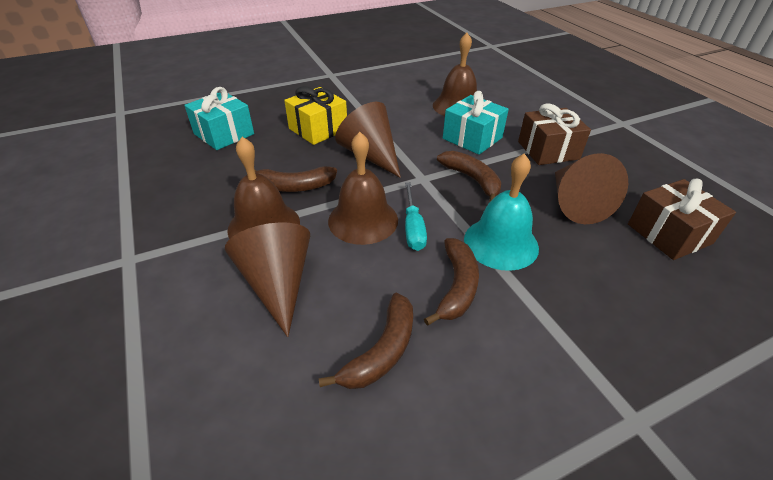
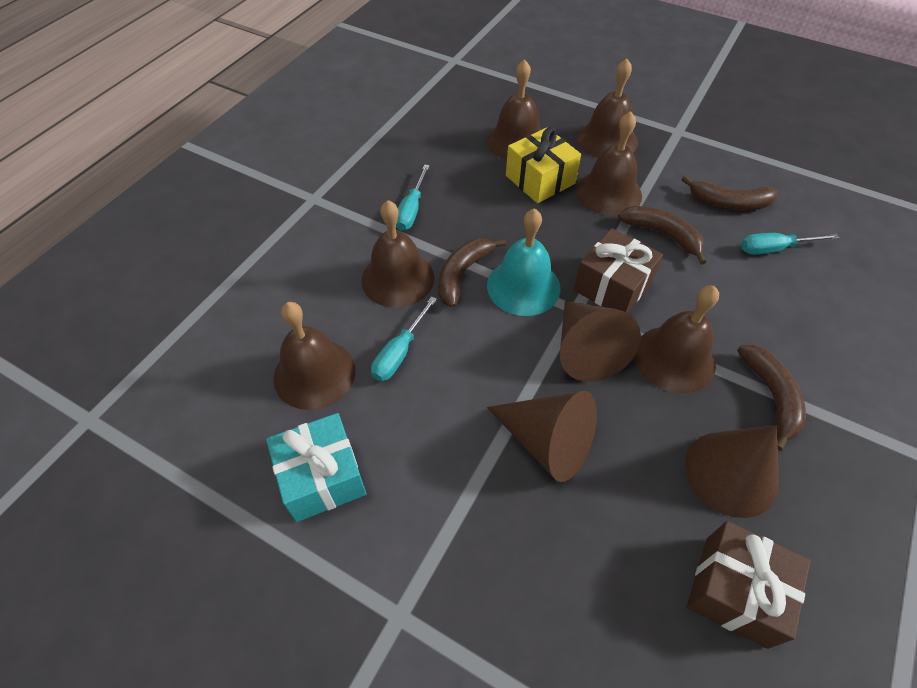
brown bell: [227,137,300,239] [328,132,398,245] [433,33,477,116] = 3 -> [273,302,355,410] [361,200,434,308] [487,59,540,160] [576,111,642,216] [577,58,638,158] [634,286,719,394] = 6
turquoise gift: [184,87,254,150] [443,91,509,155] = 2 -> [266,413,366,522] = 1
turquoise screwdriver: [405,182,427,251] = 1 -> [371,296,437,381] [396,164,430,231] [741,233,839,255] = 3

